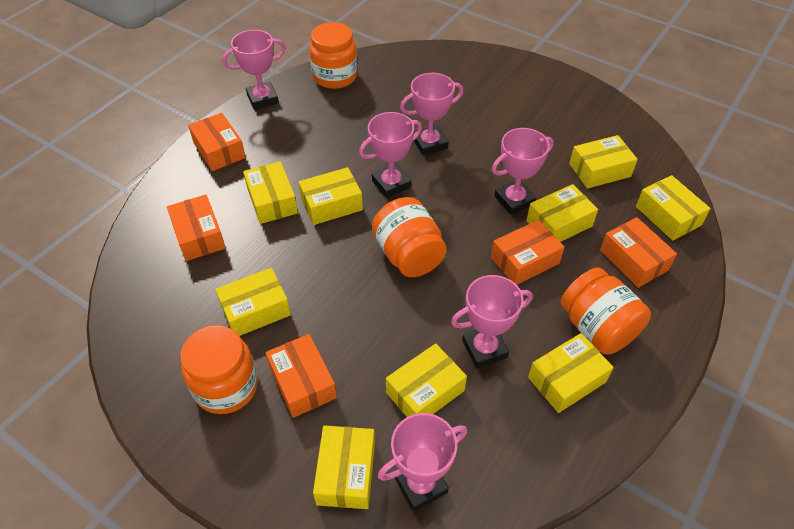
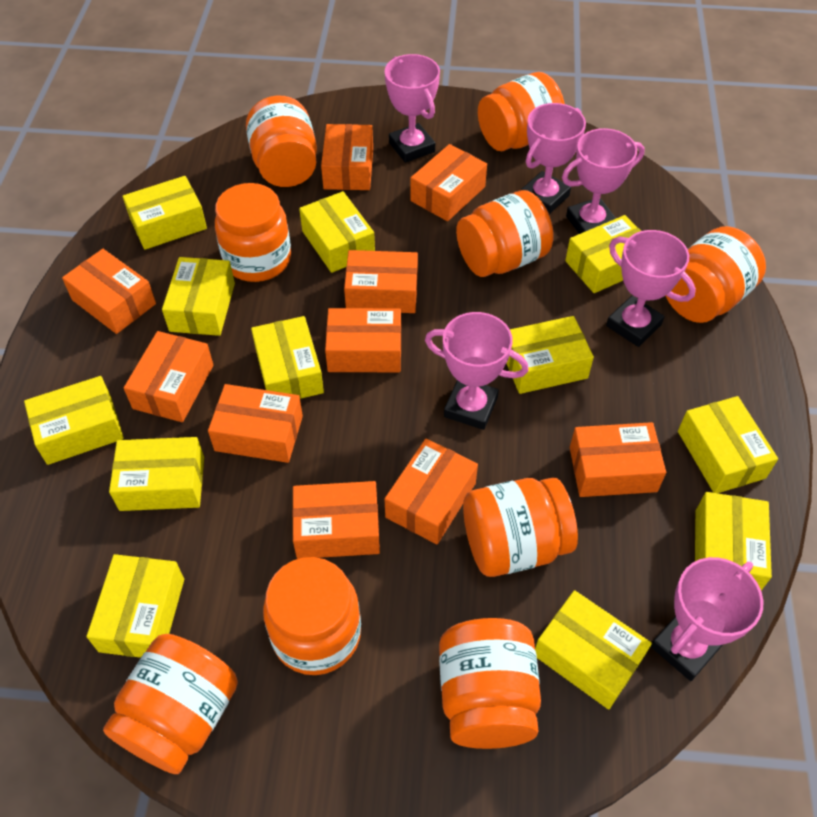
orange box: [167,195,226,261] [188,113,246,171] [266,334,337,418] [491,220,565,285] [600,217,677,288] = 5 -> [62,249,156,334] [124,331,213,422] [208,384,303,463] [292,481,380,559] [321,124,373,190] [325,308,401,372] [344,250,418,313] [385,438,478,544] [410,144,487,221] [570,422,666,497] = 10
orange jar: [180,325,258,414] [309,22,357,89] [372,197,447,277] [561,267,651,354] = 4 -> [103,634,238,774] [215,183,291,282] [246,95,317,187] [263,557,361,675] [439,618,541,749] [456,190,553,277] [463,478,578,577] [478,72,565,151] [665,226,766,323] = 9
yellow box: [215,268,291,336] [243,161,298,224] [299,167,363,225] [313,425,375,509] [386,343,467,417] [526,184,598,242] [528,333,614,413] [569,135,638,189] [636,175,711,241] = 9 -> [24,376,124,465] [86,554,184,658] [109,437,204,511] [123,176,207,250] [162,257,235,336] [251,316,324,399] [299,191,375,273] [506,316,594,394] [535,590,652,709] [565,215,641,293] [678,396,778,493] [695,492,772,591] = 12

